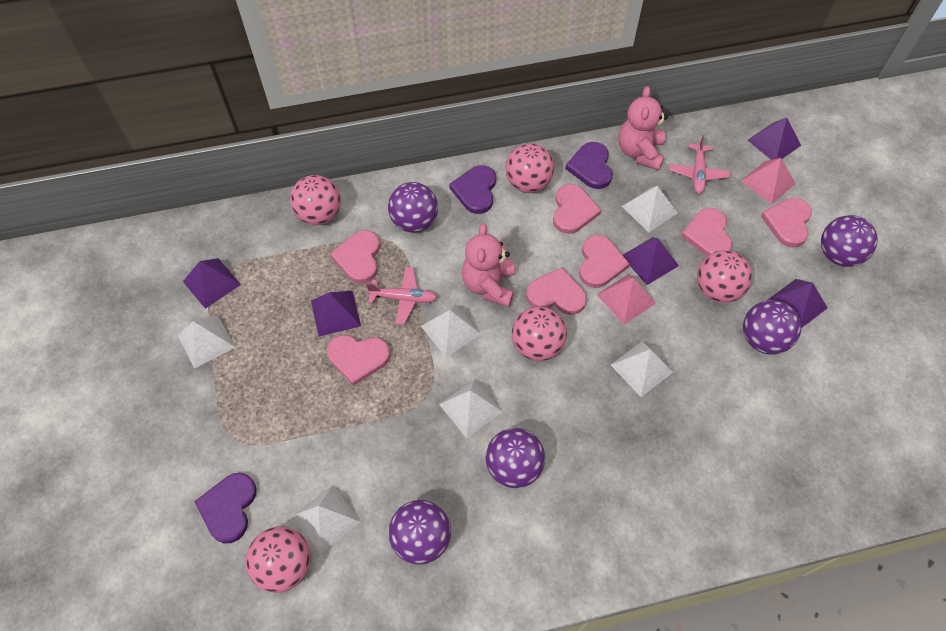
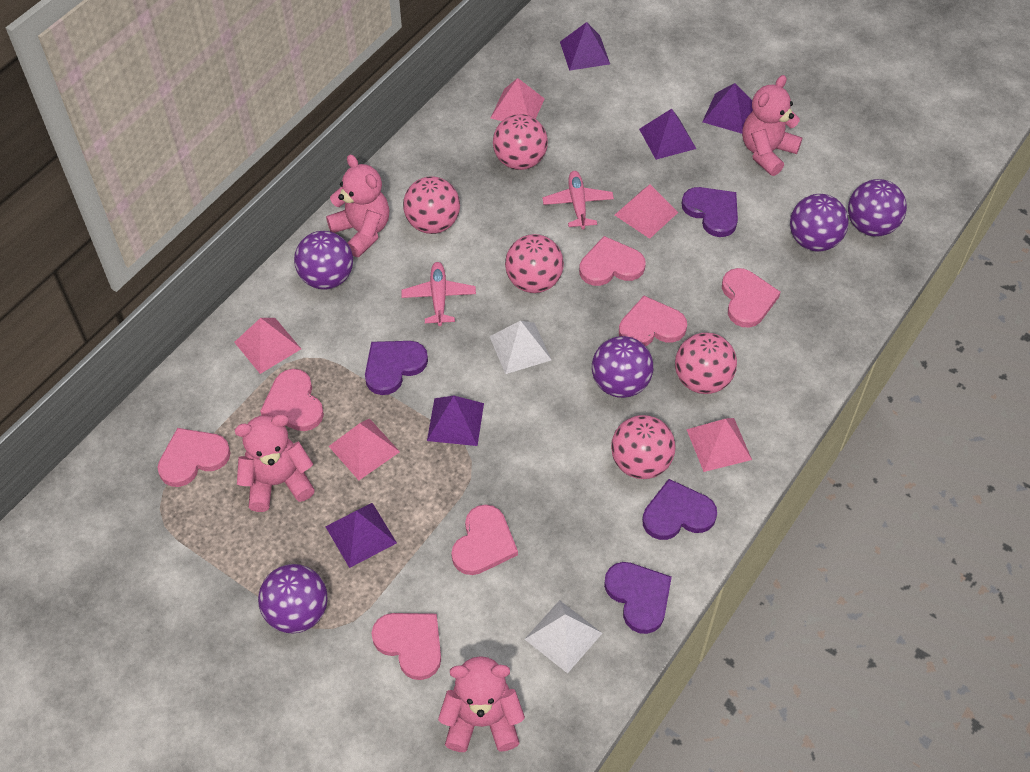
pink pyramid: [596,274,656,325] [741,158,796,205] = 2 -> [234,318,301,374] [329,419,400,480] [491,78,545,121] [615,185,678,239] [686,418,752,472] = 5
pink teddy bear: [462,223,515,307] [618,86,668,171] = 2 -> [235,414,315,512] [326,155,389,257] [438,656,525,752] [742,75,802,176] = 4
purple heart: [194,473,257,544] [449,165,496,214] [565,142,613,189] = 3 -> [365,341,428,395] [604,562,672,634] [642,479,717,540] [681,187,738,237] = 4
white pyramid: [178,315,235,369] [293,485,361,554] [421,304,481,357] [439,379,503,438] [611,341,673,397] [622,186,678,233] = 6 -> [489,321,551,374] [525,600,602,674] = 2

